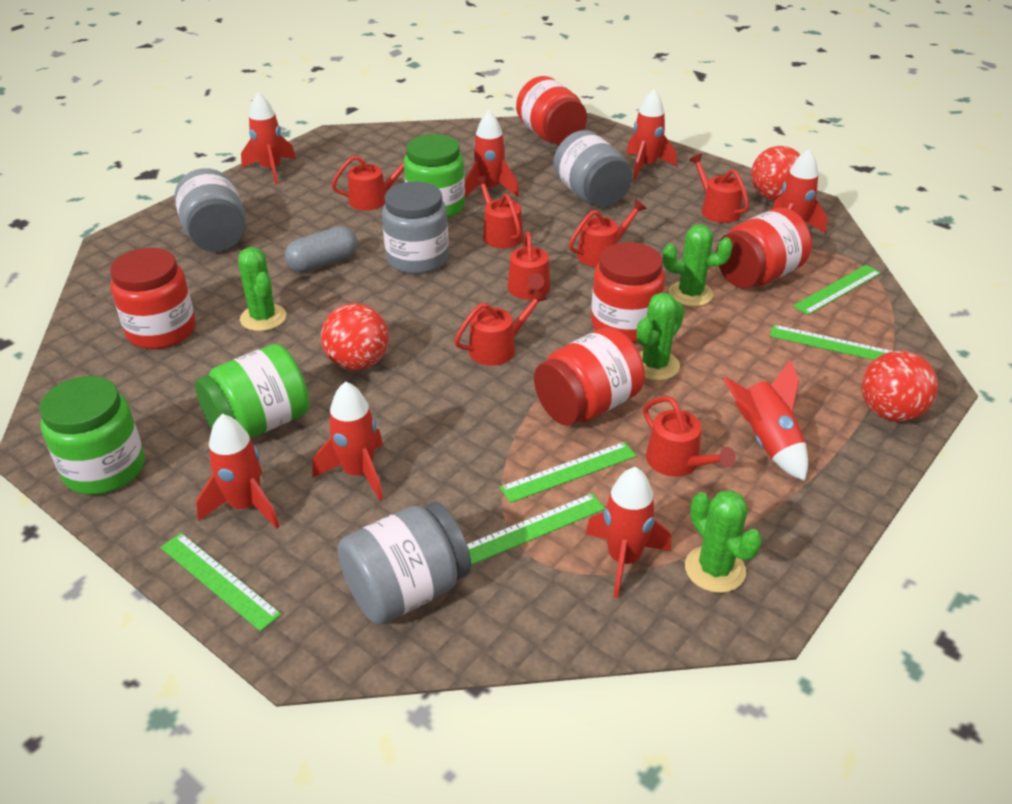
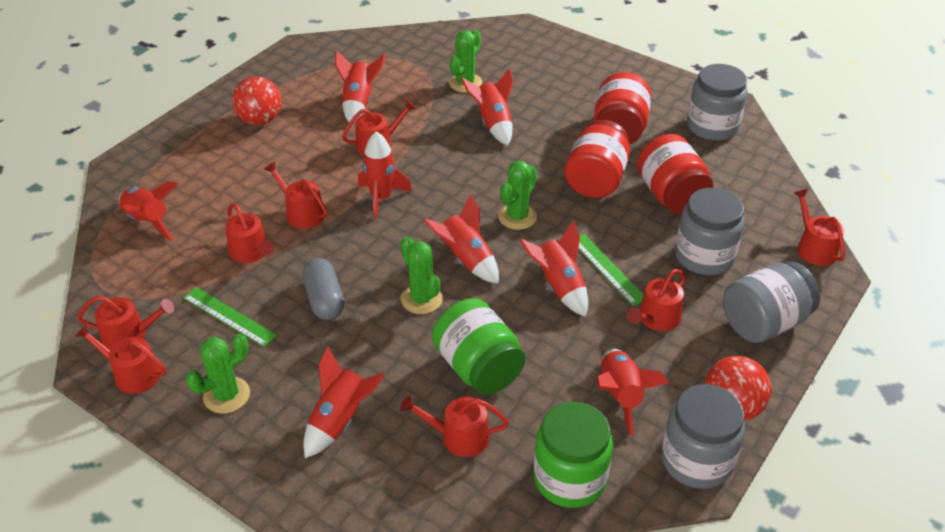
green jar: [39,376,145,495] [195,344,309,439] [404,134,465,218] = 3 -> [432,298,525,395] [534,402,613,508] = 2
green ruler: [160,533,281,631] [467,493,605,565] [500,442,637,503] [770,325,892,360] [793,265,881,315] = 5 -> [183,287,277,347] [578,234,644,306] = 2
red ball: [321,303,389,370] [751,146,800,200] [861,351,938,422] = 3 -> [232,76,281,125] [705,356,772,421] = 2
red jar: [110,248,196,349] [516,76,587,145] [534,327,645,426] [591,242,665,343] [716,208,812,288] = 5 -> [564,120,630,198] [594,72,651,144] [637,134,713,214] = 3
red watering can: [331,152,407,211] [454,289,548,366] [474,176,523,249] [508,232,550,300] [569,199,647,267] [643,396,736,477] [689,154,749,223] = 7 -> [75,324,166,394] [77,295,174,349] [225,203,273,263] [264,162,327,229] [342,100,416,155] [400,396,509,457] [627,269,686,331] [794,189,845,266] = 8

